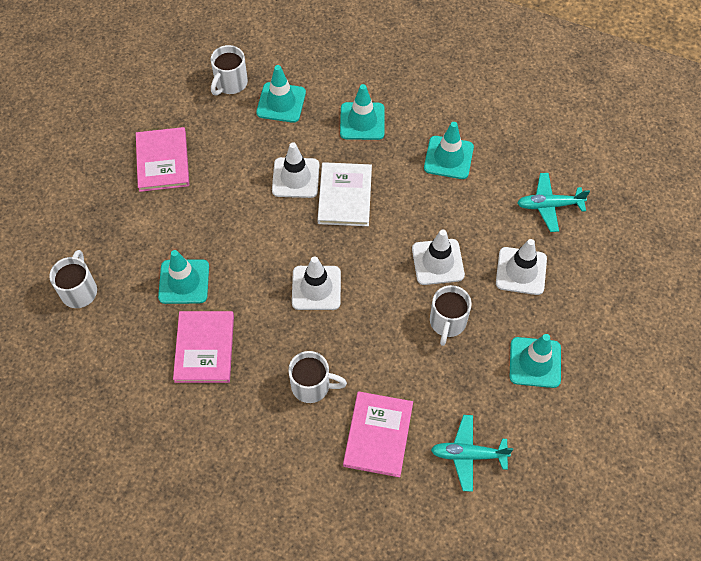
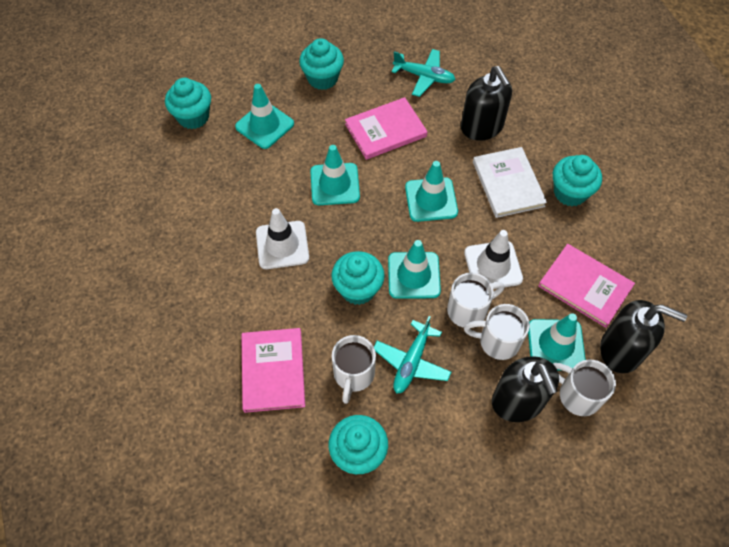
black soap dispenser: none = 0 -> [461,66,512,141] [492,356,559,422] [600,300,687,373] = 3
turquoise cupcake: none = 0 -> [165,78,211,129] [299,38,344,90] [329,415,388,474] [331,251,385,305] [553,155,602,206] = 5
white traffic cone: [272,142,319,198] [292,256,341,310] [412,229,465,285] [496,239,547,295] = 4 -> [256,208,309,269] [464,230,523,289] = 2

